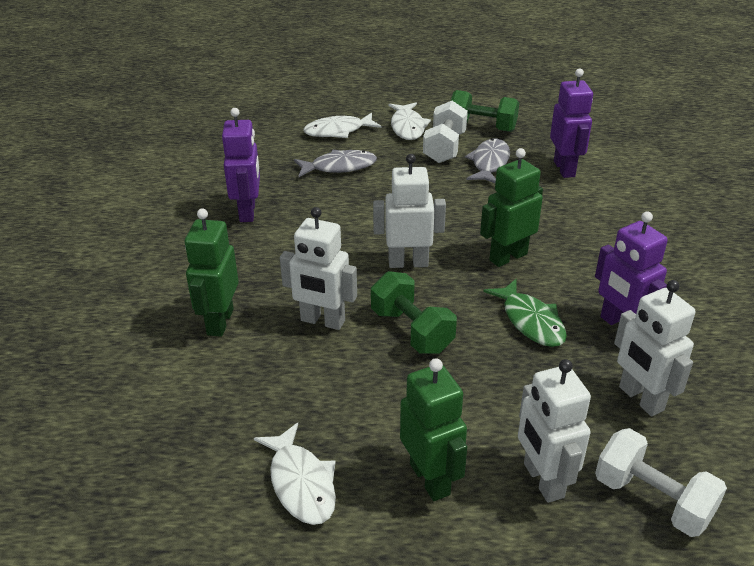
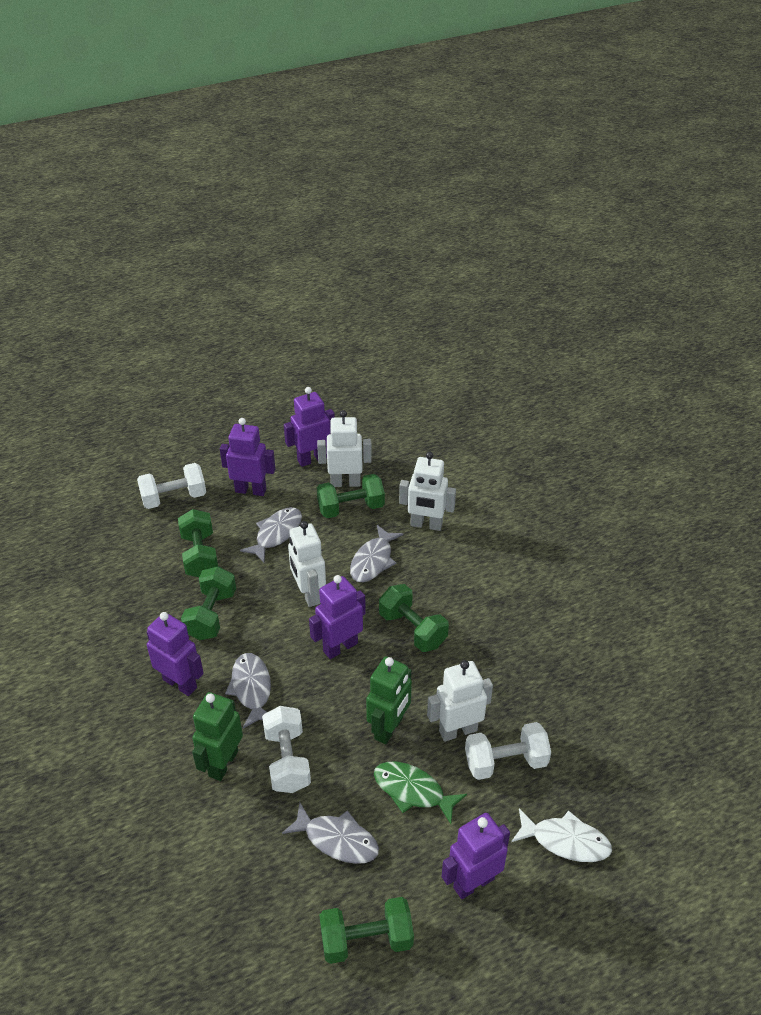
green dumbbell: [371,271,457,354] [451,90,519,132] = 2 -> [178,509,218,577] [181,566,236,640] [317,474,385,518] [319,897,414,964] [379,584,449,652] = 5
green robot: [185,208,239,337] [400,358,467,501] [480,148,543,267] = 3 -> [192,692,243,781] [366,656,412,744] = 2
grey fish: [294,150,377,177] [465,139,510,183] = 2 -> [225,653,271,729] [240,507,302,563] [282,802,379,864] [350,525,404,582] = 4
purple robot: [222,108,260,222] [550,68,593,178] [595,212,668,325] = 3 -> [147,612,204,696] [220,418,275,496] [284,387,335,467] [309,575,366,659] [442,813,510,899] = 5
white dumbbell: [423,101,468,163] [595,428,727,537] = 2 -> [137,463,206,509] [262,706,311,793] [465,722,551,780] = 3
white fish: [254,423,336,525] [303,113,381,138] [389,103,431,140] = 3 -> [511,808,612,862] = 1

